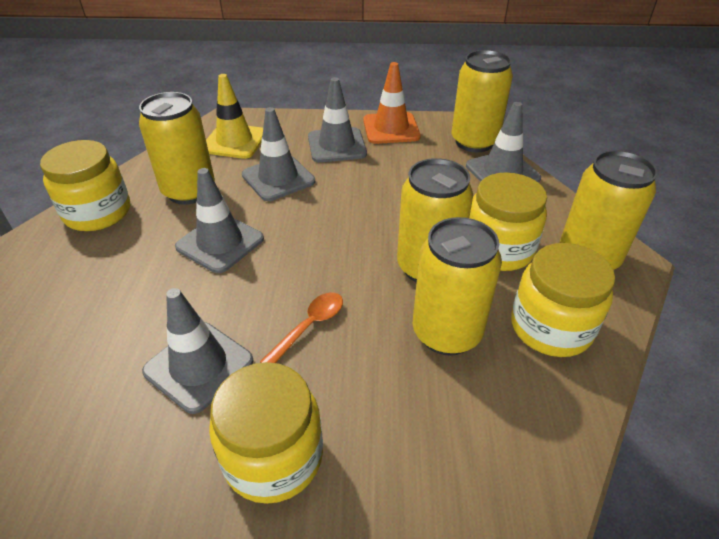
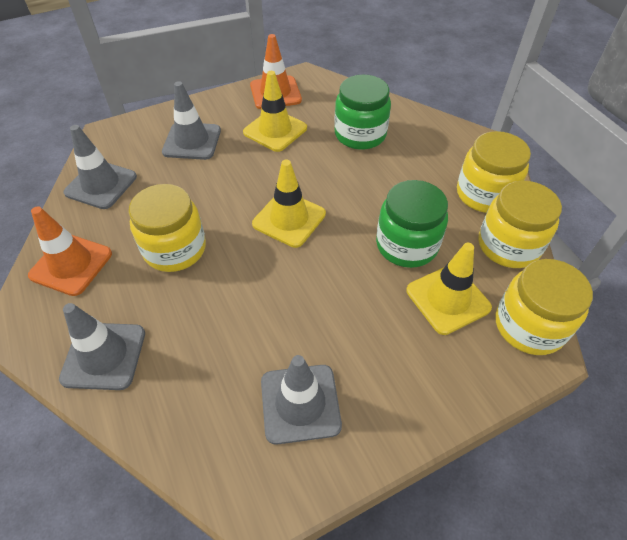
green jar: none = 0 -> [334,75,391,150] [376,180,448,268] = 2
grey traffic cone: [142,288,254,414] [175,168,264,273] [242,107,315,201] [308,77,367,162] [466,102,541,183] = 5 -> [59,303,145,390] [63,125,137,209] [162,81,221,160] [261,355,342,445] = 4
orange spoon: [260,292,343,363] = 1 -> none = 0
orange traffic cone: [363,62,421,144] = 1 -> [28,206,112,296] [250,34,302,109] = 2
yellow can: [139,92,215,205] [397,158,473,283] [413,217,502,356] [452,50,513,152] [560,150,658,270] = 5 -> none = 0
yellow traffic cone: [206,74,263,159] = 1 -> [243,71,307,152] [252,159,326,248] [406,243,492,335] = 3

